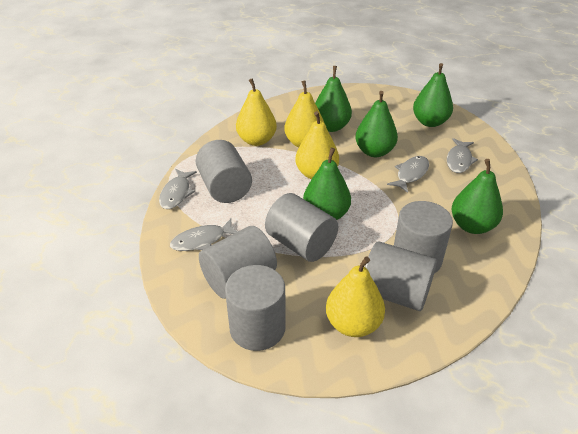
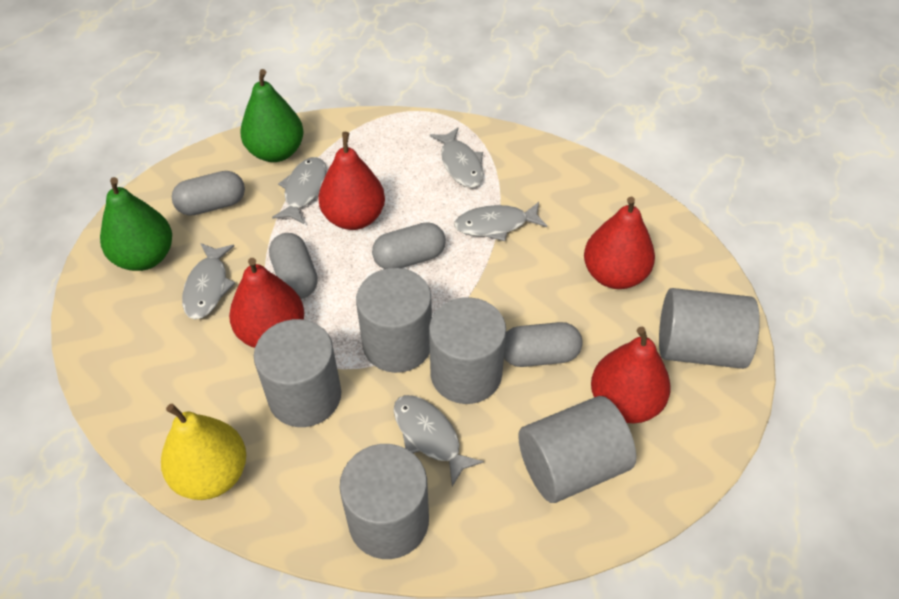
green pear: [303,148,351,220] [315,66,352,132] [355,91,398,157] [413,63,453,127] [452,159,503,234] = 5 -> [100,177,172,271] [240,69,304,162] = 2
grey capsule: none = 0 -> [172,171,245,216] [269,233,318,299] [372,222,446,269] [504,322,582,367] = 4
grey fish: [159,169,197,209] [170,219,238,251] [387,156,429,193] [447,138,478,173] = 4 -> [182,243,235,319] [272,157,327,224] [393,395,484,486] [430,127,484,188] [454,202,547,241] = 5
red pear: none = 0 -> [229,258,304,348] [318,132,385,230] [584,197,655,289] [591,327,671,423] = 4
yellow pear: [236,79,277,146] [284,80,324,147] [295,111,339,179] [326,257,385,337] = 4 -> [161,404,246,500] = 1

